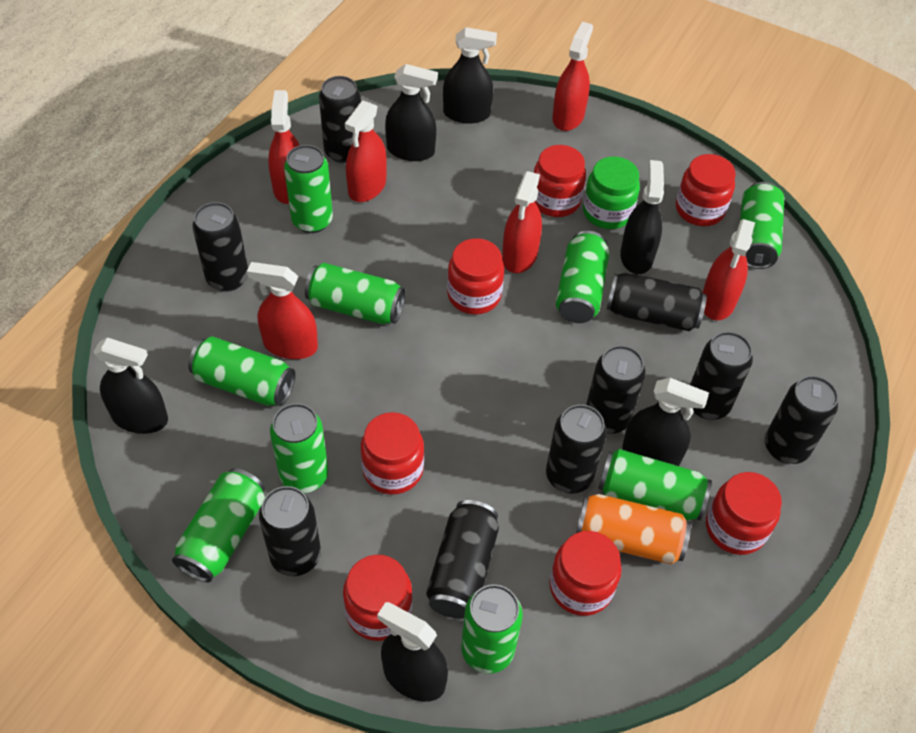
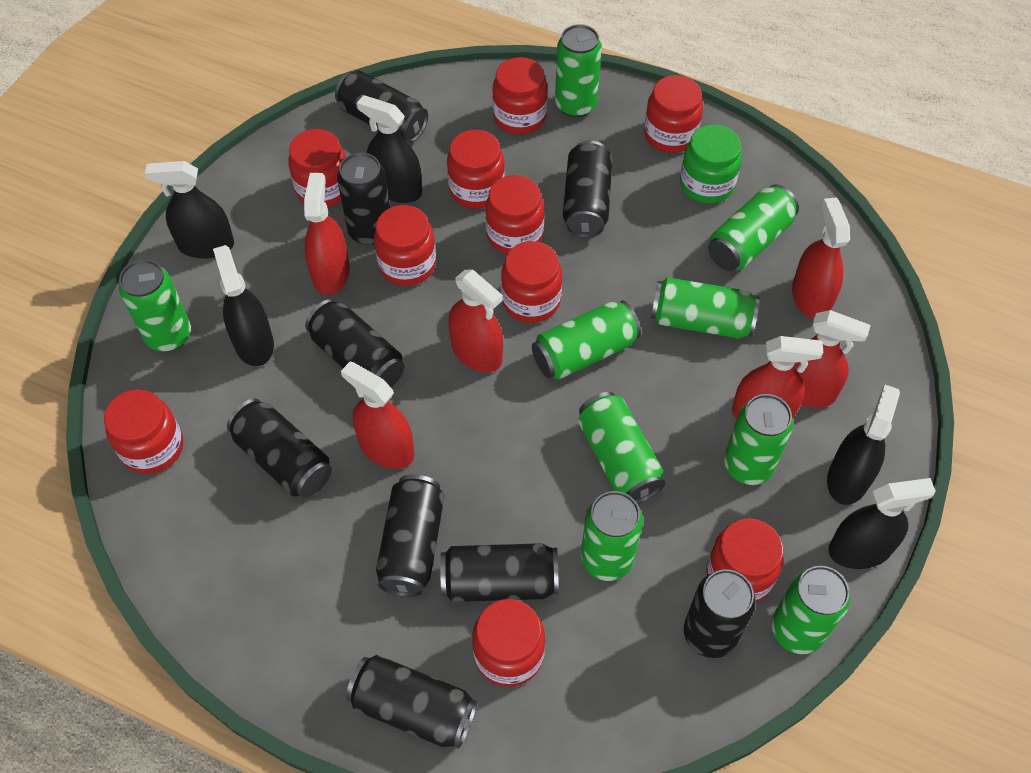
black spray bottle: [94,337,168,434] [377,602,448,702] [385,64,438,161] [443,27,497,124] [620,160,664,274] [622,378,709,466] = 6 -> [145,161,234,259] [213,245,274,366] [357,95,422,203] [827,385,900,505] [828,478,936,569] = 5
orange can: [576,494,691,564] = 1 -> none = 0
red jar: [343,555,413,641] [361,412,424,495] [447,238,504,315] [534,145,586,217] [550,531,622,616] [676,154,736,226] [706,472,782,555] = 7 -> [104,389,183,474] [288,129,346,207] [374,205,436,286] [447,130,505,209] [472,599,546,687] [485,175,545,254] [492,57,548,135] [501,241,562,323] [644,75,703,153] [706,518,784,602] = 10

